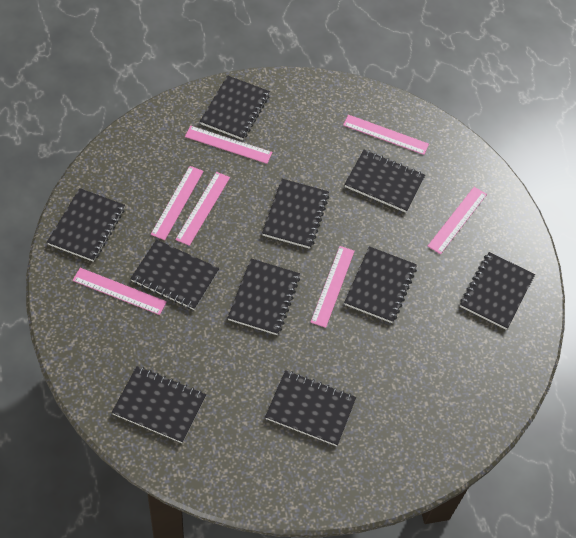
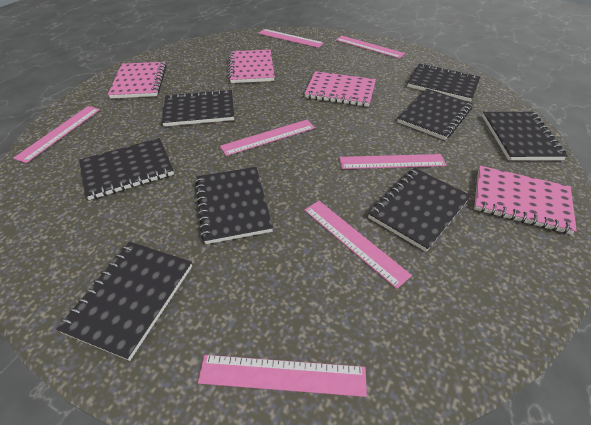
black notebook: [47,188,125,262] [112,366,206,443] [130,239,219,310] [200,75,270,140] [227,259,300,335] [262,179,329,249] [265,370,356,446] [344,246,417,323] [345,150,425,213] [460,252,535,330] = 10 -> [56,242,192,361] [79,138,174,200] [162,89,234,126] [195,167,273,244] [368,168,471,252] [397,89,473,140] [407,63,480,102] [482,112,567,160] = 8
pink notebook: none = 0 -> [108,62,166,99] [228,49,275,83] [304,71,376,107] [474,166,577,235] = 4

